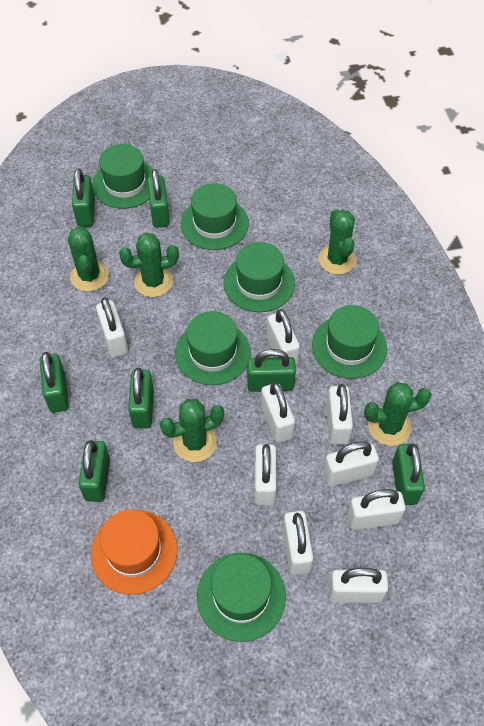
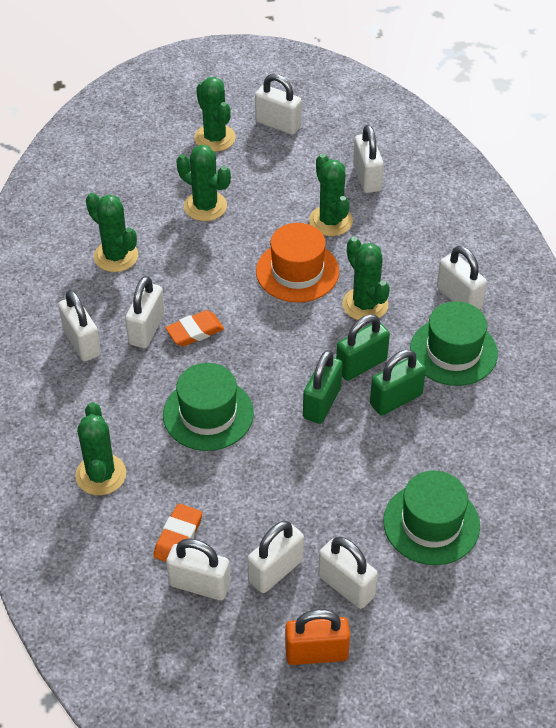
green cactus: [68,226,109,292] [119,233,179,297] [160,399,224,462] [318,209,357,275] [364,382,432,446] = 5 -> [75,402,126,495] [86,193,138,272] [177,145,231,221] [194,77,236,152] [309,154,353,236] [342,237,390,320] = 6
green hat: [92,144,153,209] [175,311,251,385] [181,183,249,250] [197,553,286,642] [223,242,295,312] [312,305,387,379] = 6 -> [163,363,254,451] [383,471,480,565] [410,301,498,386] = 3
green padlock: [40,352,69,413] [72,169,95,227] [78,440,110,502] [128,368,154,428] [147,169,170,228] [247,349,296,392] [392,444,425,505] = 7 -> [303,350,343,424] [336,314,390,381] [370,349,426,416] = 3
orange eraser: none = 0 -> [153,503,202,562] [165,310,224,346] = 2
orange padlock: none = 0 -> [285,609,350,665] = 1
white padlock: [96,298,128,358] [255,444,277,506] [261,382,295,443] [267,309,300,365] [283,511,314,575] [323,441,379,487] [326,384,353,445] [329,568,388,603] [347,489,406,530] = 9 -> [58,290,101,361] [125,276,165,348] [166,539,230,600] [247,521,304,593] [255,74,302,135] [318,537,378,609] [353,125,384,193] [437,246,487,310] = 8

